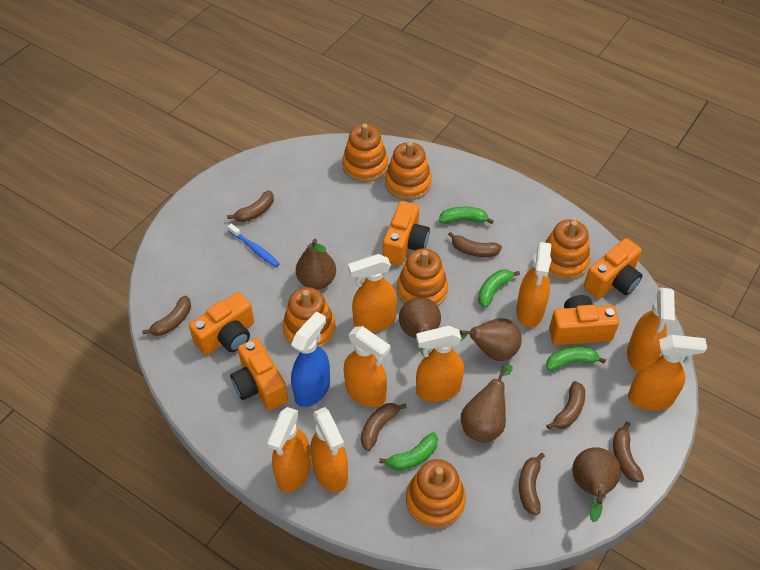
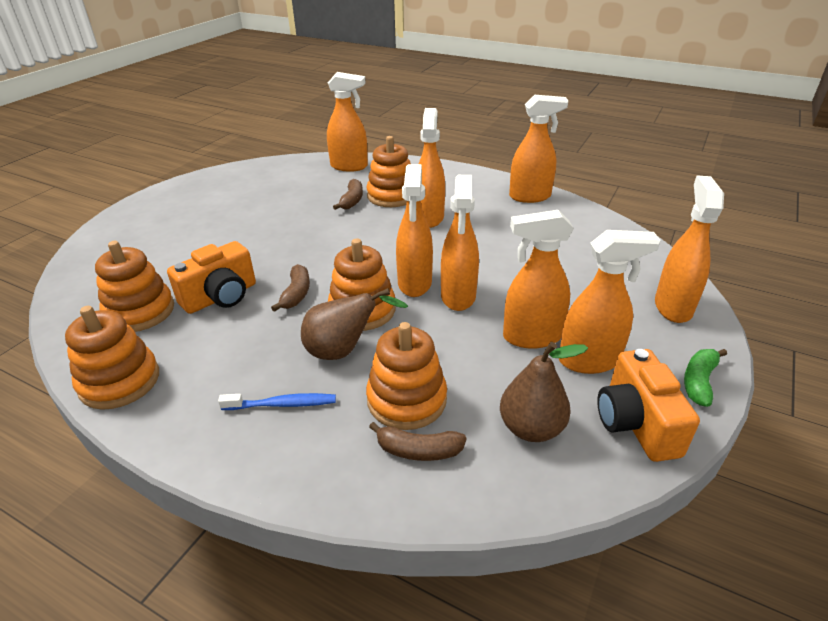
blue spray bottle: [291,311,330,407] = 1 -> none = 0
brown banana: [142,296,191,336] [227,191,274,222] [361,403,407,451] [448,232,502,257] [519,453,545,515] [547,381,585,429] [613,422,644,482] = 7 -> [271,264,310,312] [333,179,363,210] [369,422,467,461] = 3
brown pear: [296,239,336,289] [399,297,441,356] [460,318,522,361] [461,365,513,443] [572,447,621,522] = 5 -> [301,288,408,360] [500,342,588,442] = 2
green banana: [379,432,438,471] [439,207,493,224] [478,269,520,308] [546,347,606,370] = 4 -> [684,349,727,407] = 1
orange camera: [189,292,254,355] [230,338,288,411] [383,201,430,266] [549,295,619,345] [584,238,642,299] = 5 -> [167,241,256,314] [597,349,700,462] = 2
orange stacking toy: [283,287,336,348] [342,124,388,182] [385,141,432,201] [397,248,448,306] [406,459,466,529] [545,220,590,281] = 6 -> [65,306,159,410] [95,241,174,332] [328,238,395,331] [366,322,447,430] [367,136,411,207] = 5

